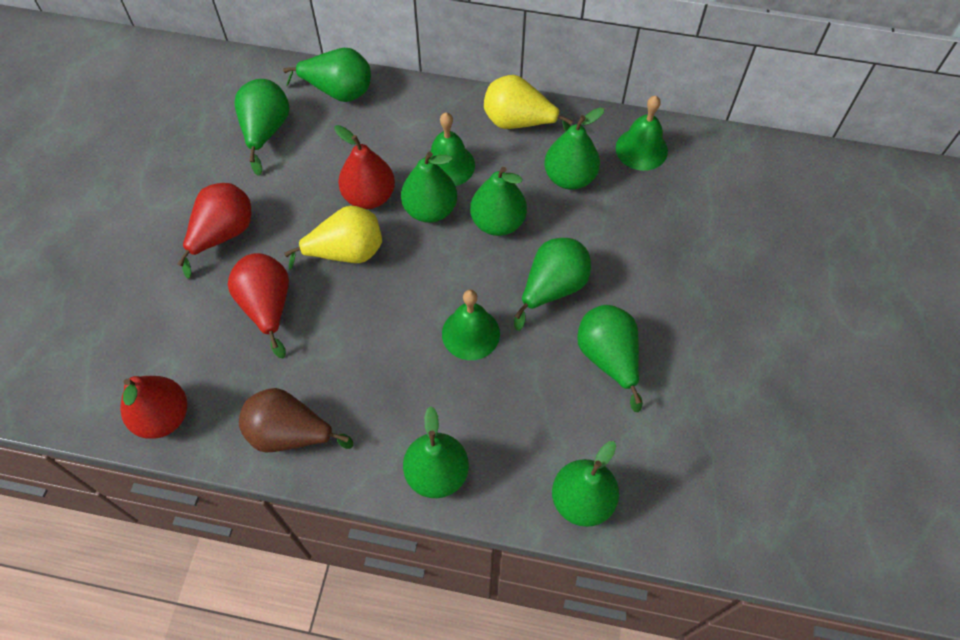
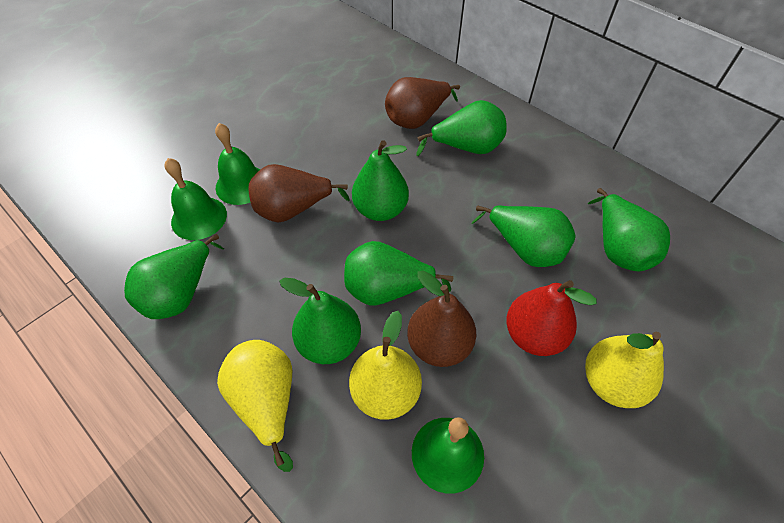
brown pear: [239,388,353,452] = 1 -> [248,164,350,223] [385,77,460,129] [407,271,476,367] = 3
green pear: [234,79,290,176] [283,48,371,102] [401,152,457,223] [403,406,469,498] [470,167,527,236] [514,238,591,331] [544,108,604,190] [552,441,619,527] [577,305,643,412] = 9 -> [124,234,224,319] [279,278,361,364] [344,241,453,305] [352,140,409,221] [416,100,507,156] [471,205,576,267] [588,188,670,271] = 7
red pear: [120,376,187,439] [178,183,251,279] [228,253,289,358] [335,125,395,209] = 4 -> [506,280,597,356] = 1
yellow pear: [284,206,382,270] [484,75,573,132] = 2 -> [217,340,293,472] [349,311,422,420] [585,332,664,408] = 3

